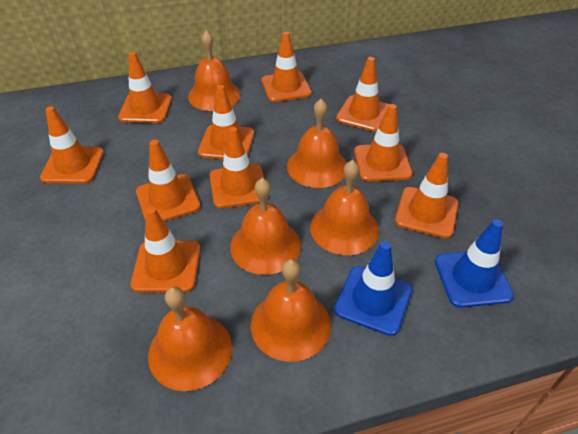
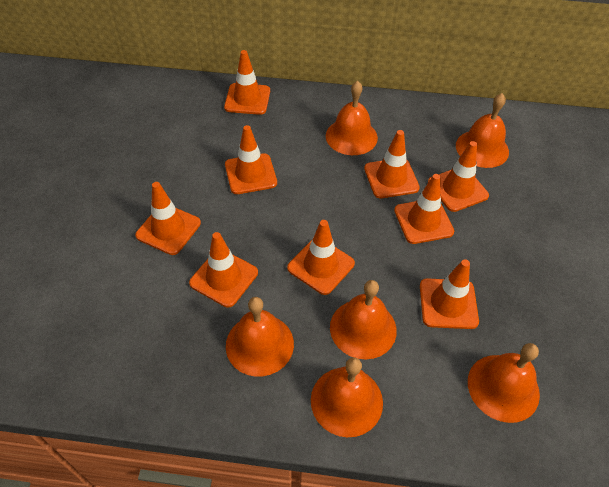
blue traffic cone: [334,241,412,336] [435,219,514,308] = 2 -> none = 0
orange traffic cone: [40,106,104,184] [118,52,172,123] [131,207,200,292] [136,140,201,221] [198,85,254,159] [209,127,264,208] [261,31,312,102] [336,57,389,132] [354,104,412,181] [395,153,459,238] = 10 -> [135,182,201,255] [189,232,258,307] [224,50,270,115] [225,125,277,194] [287,220,355,295] [364,130,420,198] [394,174,454,244] [420,259,479,329] [428,141,489,212] = 9

